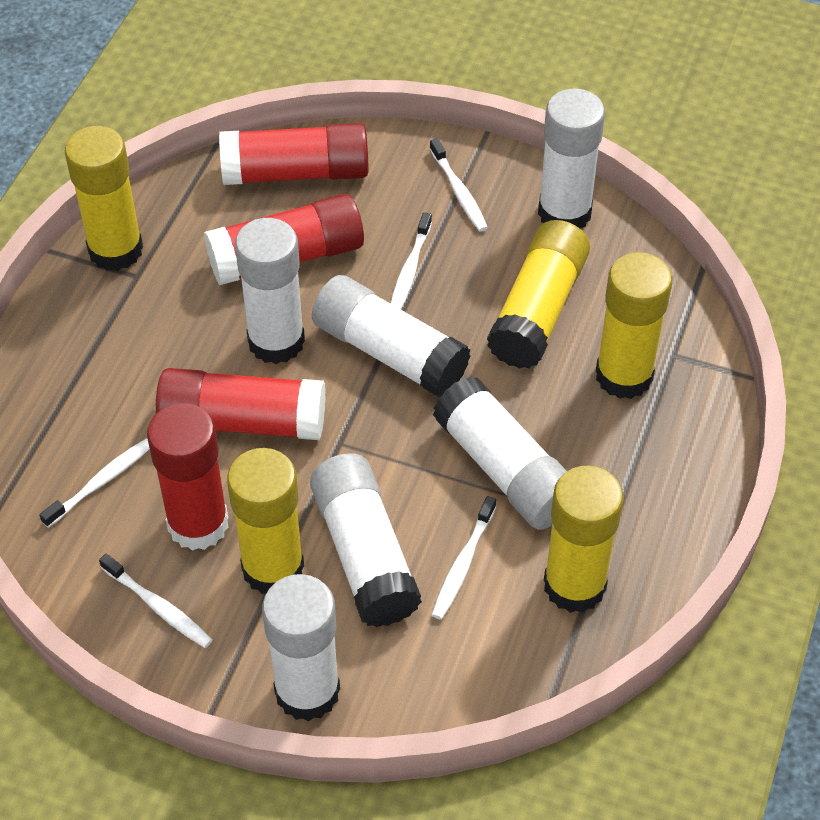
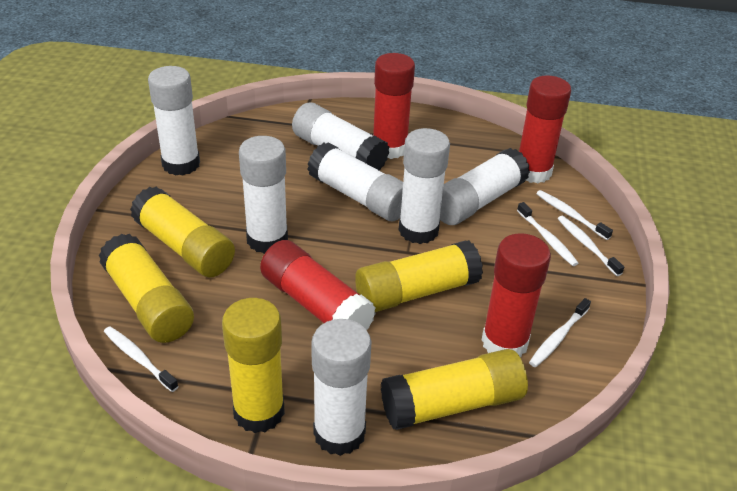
white glue stick: [235,218,305,364] [262,574,340,721] [310,453,422,627] [312,275,470,398] [433,376,567,530] [538,88,605,228] = 6 -> [148,66,200,176] [239,136,288,254] [292,102,389,171] [307,142,403,221] [311,319,372,456] [399,128,450,244] [440,148,530,225] = 7

